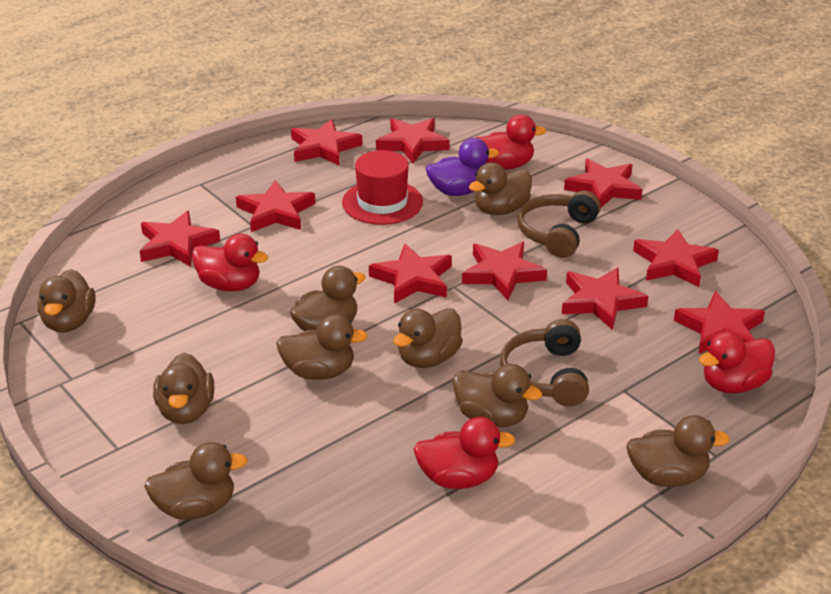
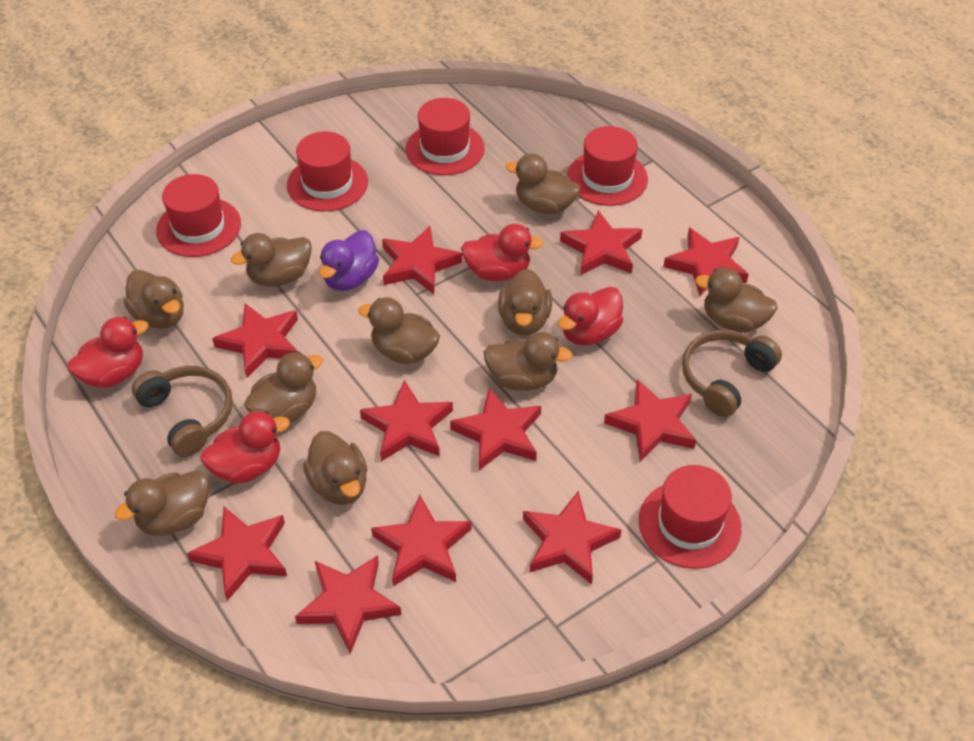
brown duck: [37,269,96,333] [144,442,248,520] [153,353,214,424] [276,314,368,380] [290,266,365,331] [394,308,463,368] [453,364,542,428] [469,162,532,215] [627,415,730,487] = 9 -> [115,471,209,536] [123,270,184,329] [231,233,312,287] [244,352,323,423] [303,431,367,505] [358,297,440,364] [484,332,573,391] [498,269,552,336] [506,154,580,214] [695,268,778,333] = 10
red hat: [342,150,423,225] = 1 -> [156,174,241,257] [287,131,368,211] [406,98,485,175] [567,126,648,206] [639,465,742,569] = 5
red star: [139,211,220,267] [236,180,315,232] [291,119,362,166] [369,244,452,304] [376,118,450,164] [462,242,547,300] [562,267,648,330] [564,158,643,207] [633,229,719,287] [674,291,765,354] = 10 -> [187,507,287,601] [212,303,298,378] [295,555,401,654] [360,380,453,461] [371,495,471,586] [382,226,462,294] [450,388,541,470] [523,491,621,585] [560,210,642,275] [604,379,696,462] [663,228,749,296] = 11

